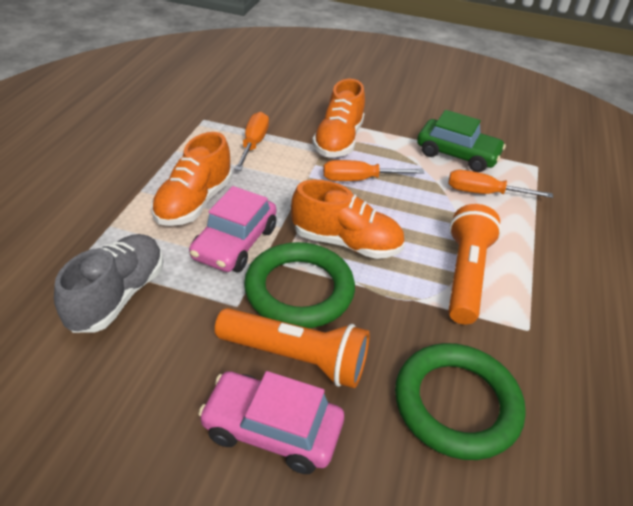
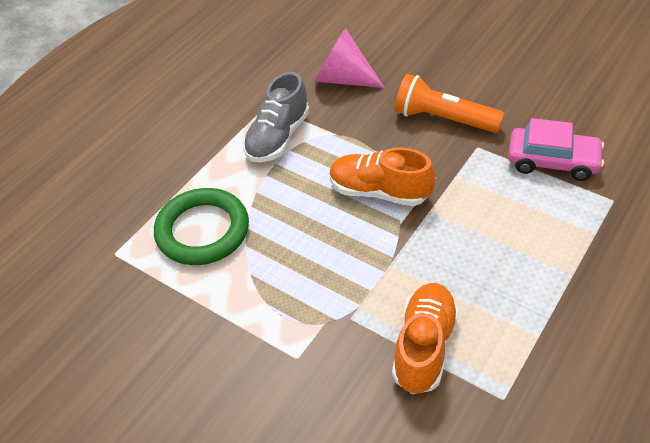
green car: [417,110,506,172] = 1 -> none = 0
green ring: [244,242,355,328] [395,343,526,460] = 2 -> [154,188,249,265] = 1
orange flashlight: [215,308,370,388] [448,204,502,324] = 2 -> [395,74,505,133] = 1
orange screwdriver: [235,112,269,171] [323,160,424,181] [448,170,553,198] = 3 -> none = 0
orange shoe: [151,132,232,226] [291,180,405,259] [312,79,365,157] = 3 -> [330,148,435,206] [392,283,459,394] = 2
pink car: [189,186,276,272] [198,371,344,474] = 2 -> [508,118,604,181] = 1
pink cone: none = 0 -> [315,28,385,88] = 1

